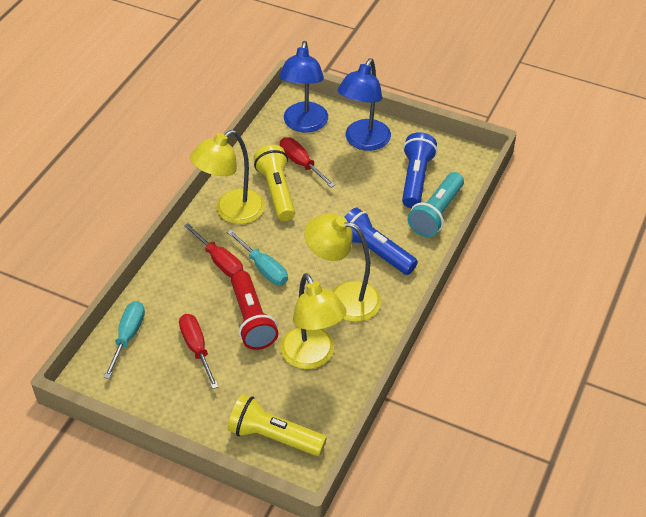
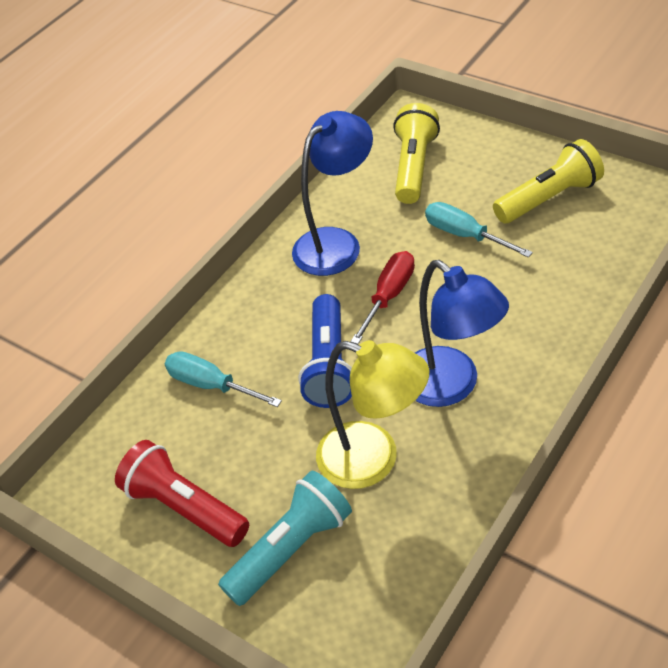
blue flashlight: [344,208,418,275] [402,132,437,208] = 2 -> [298,294,352,408] = 1
red screwdriver: [179,314,218,389] [184,223,243,278] [280,137,335,188] = 3 -> [351,251,415,344] = 1
yellow lamp: [190,130,265,224] [280,273,346,369] [304,214,381,322] = 3 -> [316,340,429,489] = 1

